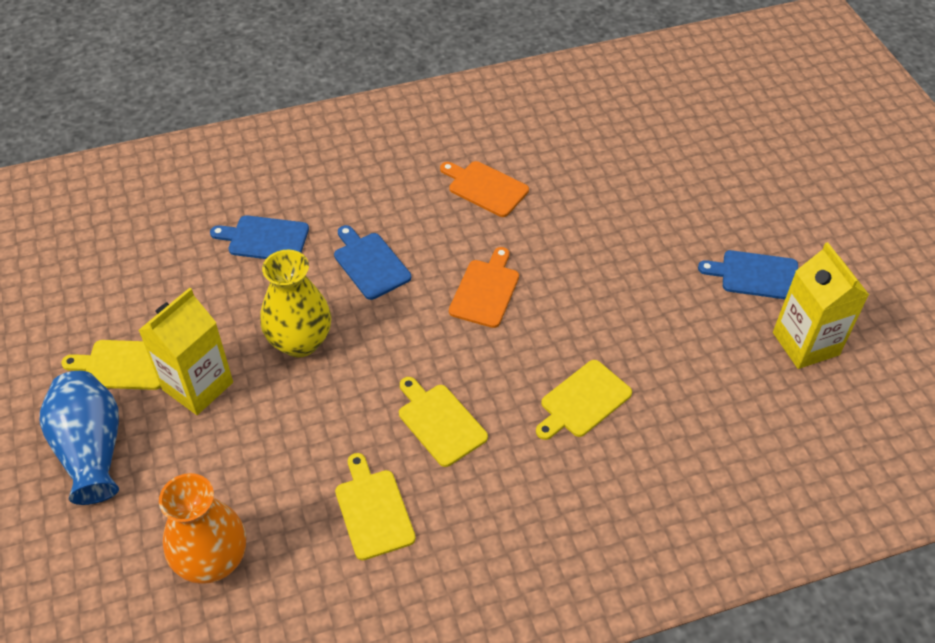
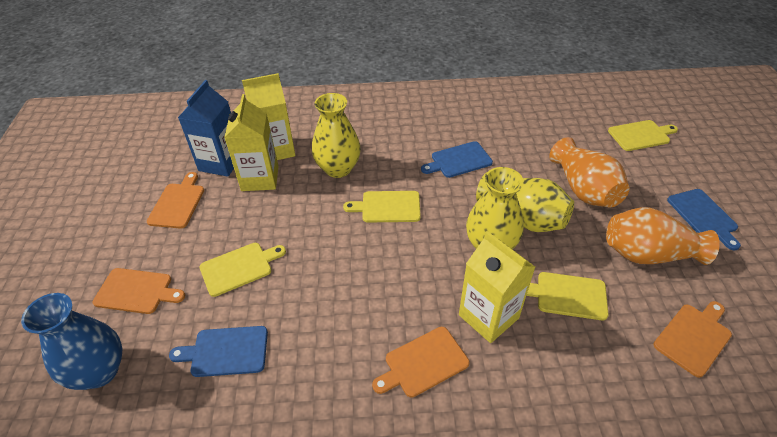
blue carton: none = 0 -> [178,80,234,177] = 1
orange cutting board: [440,161,529,217] [449,247,519,328] = 2 -> [92,268,185,314] [147,172,204,228] [372,327,469,398] [654,301,732,378] = 4
orange vase: [159,473,246,584] = 1 -> [549,137,630,208] [606,207,720,265] = 2
yellow carton: [138,288,233,415] [773,242,869,369] = 2 -> [224,94,279,191] [242,73,295,160] [459,231,535,343] = 3
yellow vase: [260,249,331,357] = 1 -> [312,93,361,178] [466,167,524,249] [476,172,574,232] = 3

